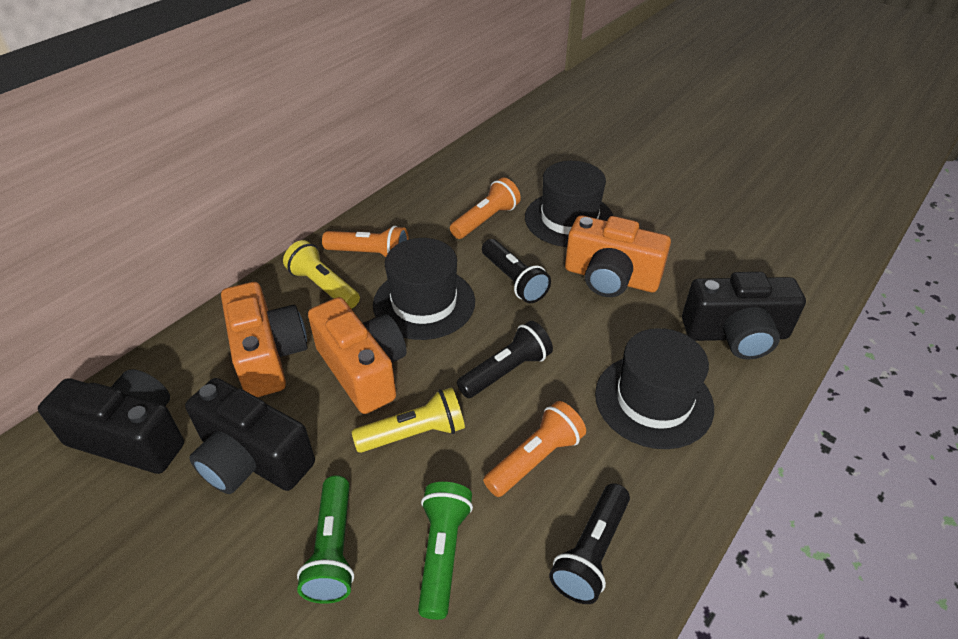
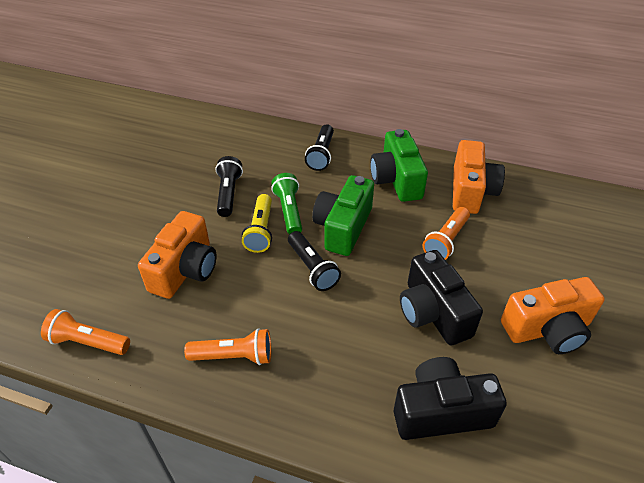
black camera: [38,369,184,474] [185,378,315,494] [682,272,806,360] = 3 -> [394,357,507,440] [400,250,483,345] = 2
black hat: [373,238,475,340] [525,161,613,247] [595,328,714,449] = 3 -> none = 0
green camera: none = 0 -> [312,175,374,256] [370,129,428,202] = 2
green flashlight: [297,475,354,604] [418,482,473,620] = 2 -> [271,173,302,235] = 1
yellow flashlight: [283,240,360,309] [351,387,465,453] = 2 -> [242,194,272,253] = 1

